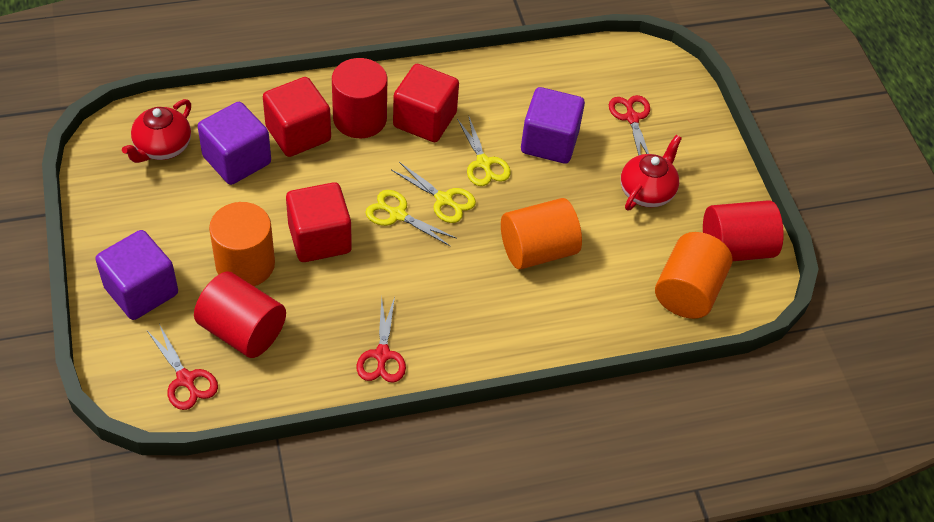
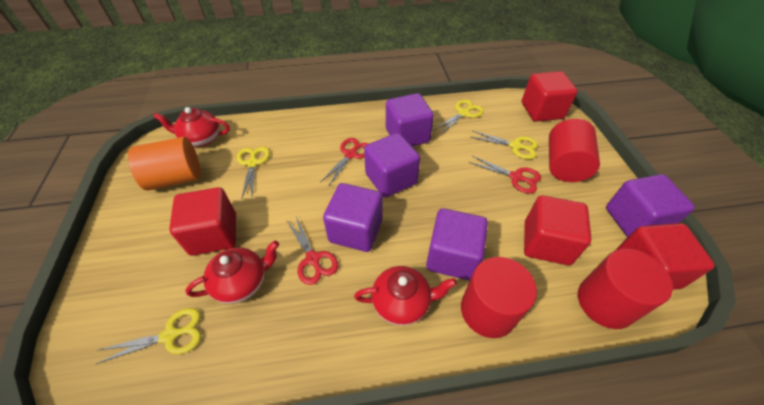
orange cylinder: [209,202,275,286] [501,198,582,269] [655,232,732,319] = 3 -> [128,137,200,191] = 1
purple cube: [95,230,178,320] [198,102,271,185] [521,87,585,164] = 3 -> [323,183,383,252] [364,133,420,197] [386,93,434,146] [426,208,488,280] [606,174,695,237] = 5
red cube: [263,77,331,157] [286,182,352,262] [393,64,459,142] = 3 -> [169,187,236,256] [522,71,578,122] [524,195,592,265] [616,223,715,290] = 4
red teapot: [122,99,191,163] [621,135,682,210] = 2 -> [153,107,230,147] [185,241,279,304] [354,266,457,326] = 3
yellow scissors: [365,190,457,246] [391,162,476,223] [457,115,511,186] = 3 -> [96,308,201,364] [237,147,270,198] [434,100,484,134] [471,131,538,159] = 4

